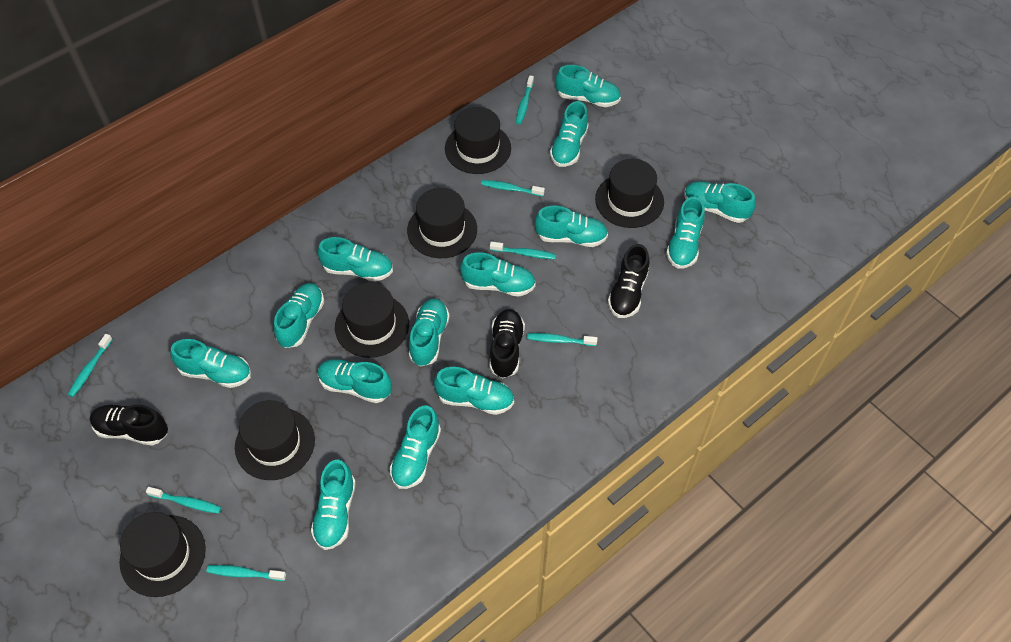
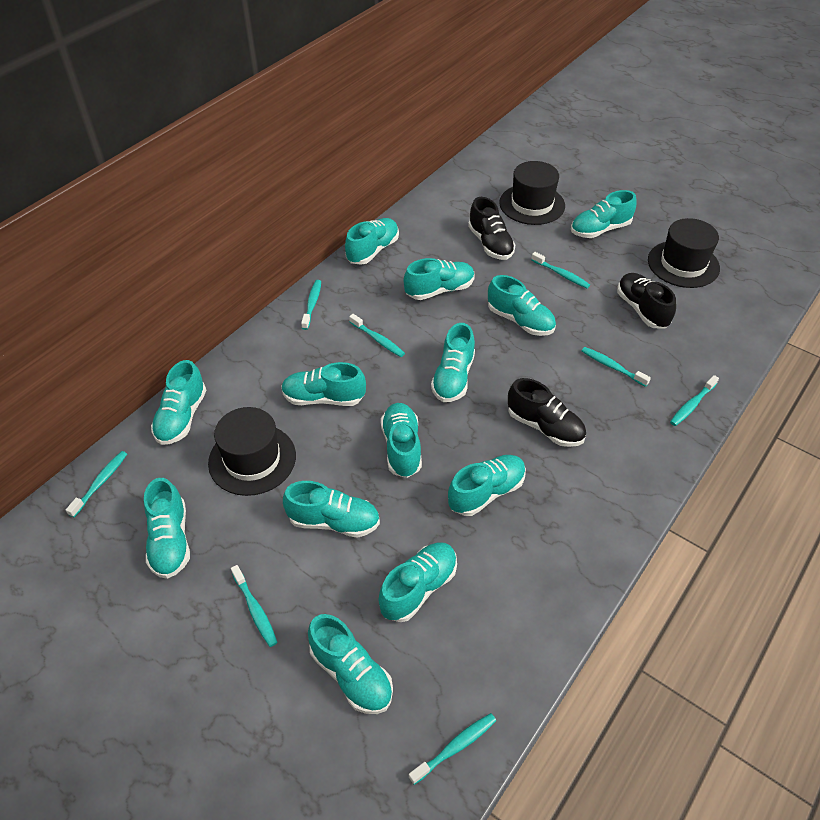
black hat: [120,512,206,597] [235,400,315,480] [335,283,409,358] [407,188,477,258] [445,107,511,174] [595,159,664,228] = 6 -> [208,407,296,496] [499,161,565,225] [648,218,720,288] = 3
turquoise shoe: [170,339,251,388] [274,283,324,348] [311,460,356,550] [318,237,393,282] [318,359,392,403] [390,405,441,489] [409,299,450,367] [434,367,514,415] [460,252,536,297] [535,206,608,247] [550,101,589,167] [556,65,621,107] [666,197,705,269] [684,181,756,223] = 14 -> [144,478,190,579] [151,360,206,445] [281,362,366,406] [283,481,380,538] [308,614,393,714] [345,218,399,265] [379,542,457,622] [381,403,422,478] [404,258,475,300] [431,323,475,402] [448,455,526,516] [488,275,556,336] [571,190,637,238] = 13
turquoise toothbrush: [68,334,113,397] [146,487,221,514] [206,565,286,581] [481,180,545,196] [490,241,556,259] [516,75,534,124] [527,333,598,346] = 7 -> [66,451,127,517] [231,565,278,647] [301,280,321,330] [349,314,405,357] [408,713,496,785] [531,252,590,288] [582,347,651,387] [670,375,719,426] = 8

